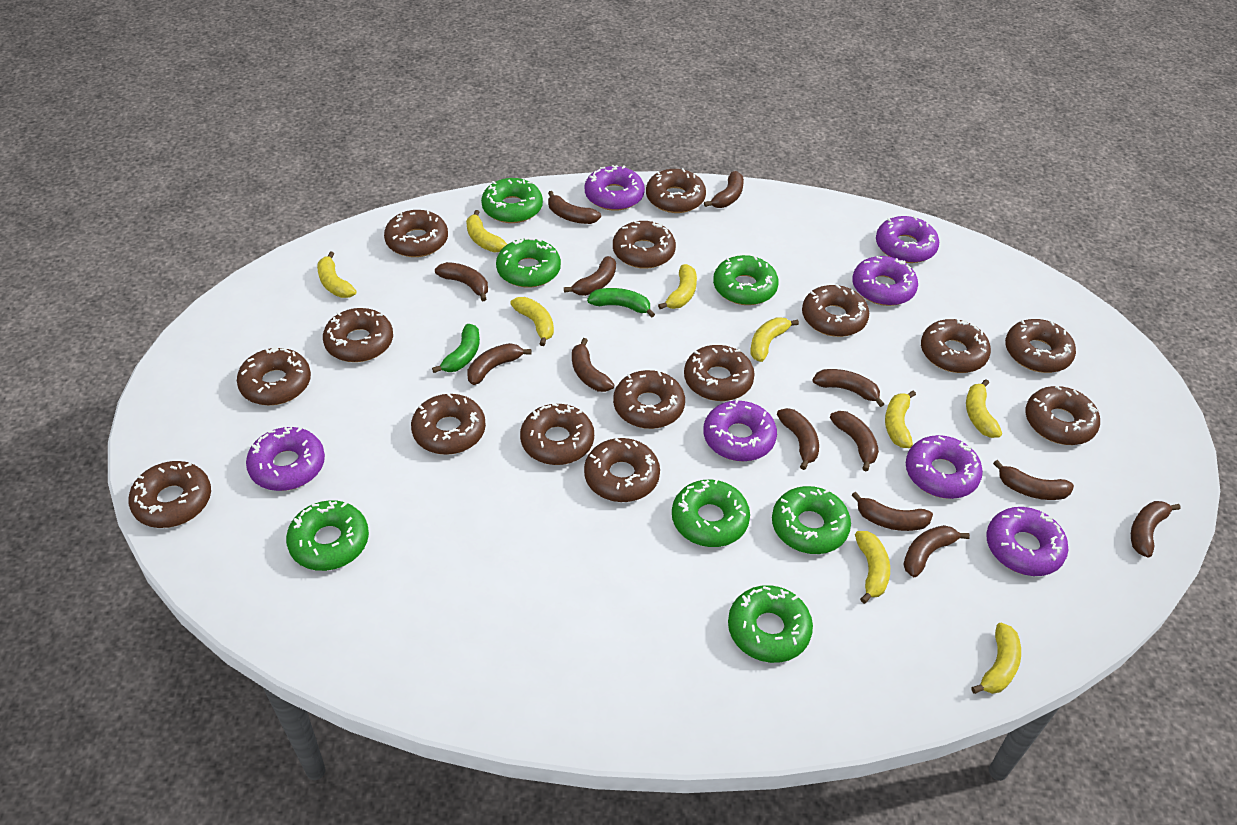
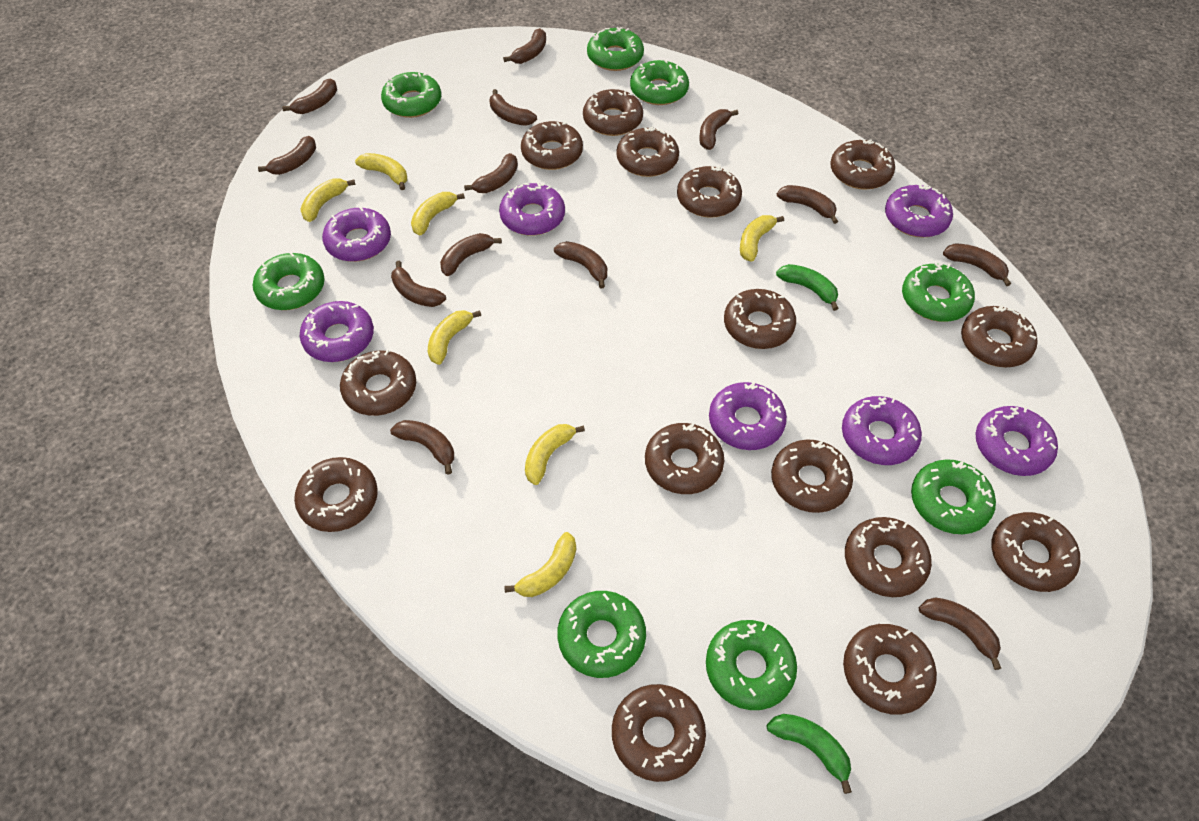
green donut: [286,500,369,571] [481,178,543,223] [496,237,561,288] [672,479,750,547] [713,255,779,305] [728,585,813,663] [772,486,851,554] = 7 -> [253,252,325,310] [381,72,441,118] [557,591,646,678] [587,27,644,71] [630,60,689,105] [706,620,797,710] [902,263,975,322] [911,459,996,534] = 8
yellow banana: [317,251,357,298] [466,210,507,252] [510,297,554,346] [658,264,697,309] [751,317,799,362] [855,531,890,604] [885,391,916,448] [966,379,1002,438] [971,622,1021,694] = 9 -> [300,178,355,222] [355,153,407,190] [411,192,465,235] [428,310,481,365] [504,532,576,597] [525,424,585,485] [740,215,784,262] = 7

